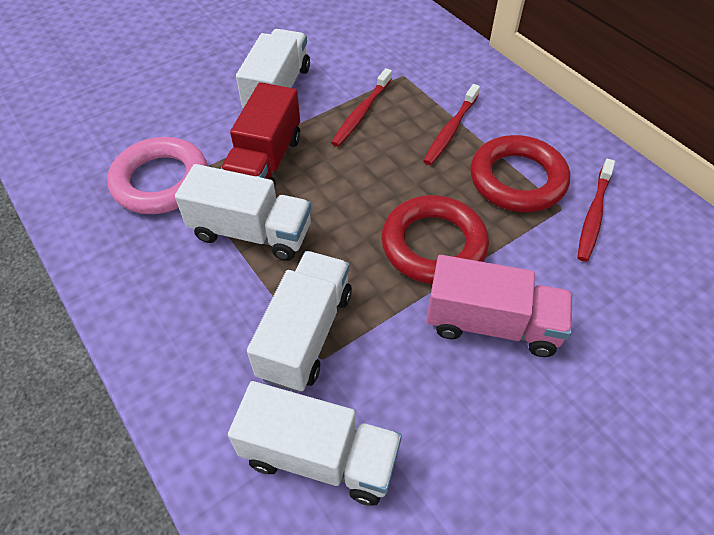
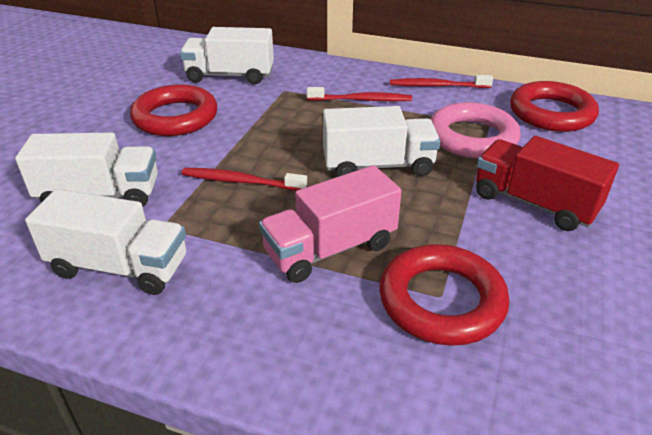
red ring: [381,195,489,284] [470,135,570,212] = 2 -> [130,85,218,136] [379,244,509,346] [510,81,599,132] = 3

